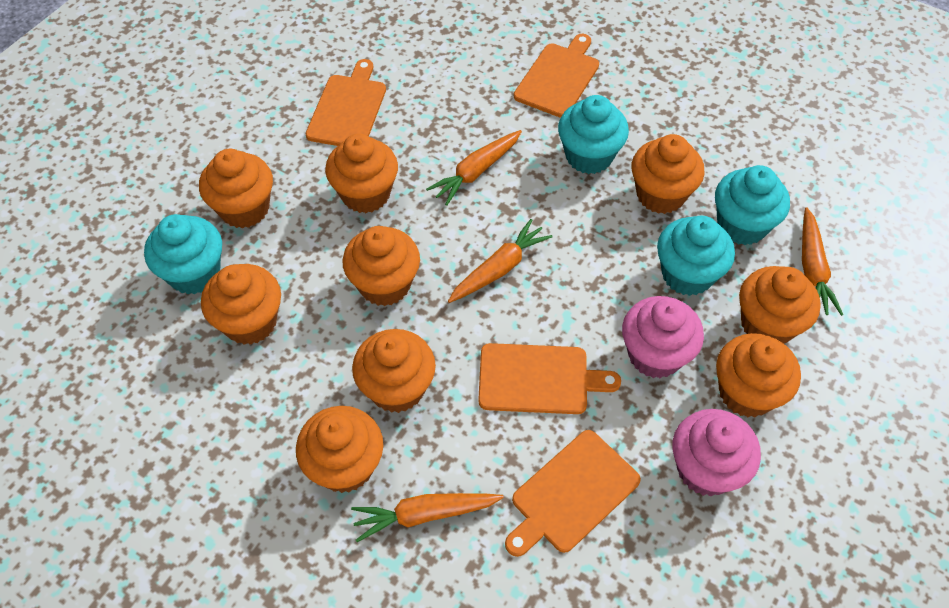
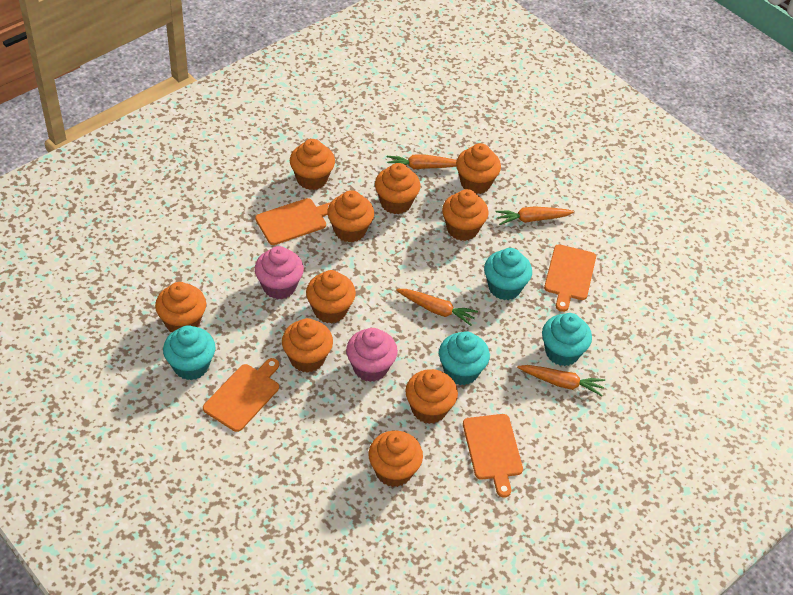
orange cupcake: [199,149,273,229] [201,264,281,345] [296,406,383,493] [325,134,398,213] [342,226,420,306] [352,329,436,413] [632,134,705,214] [716,333,801,417] [739,266,821,344] = 9 -> [155,282,206,332] [282,318,333,373] [290,139,335,190] [306,270,356,324] [327,190,374,243] [368,431,423,487] [375,163,421,214] [405,369,458,424] [442,189,489,241] [456,143,501,194] = 10

